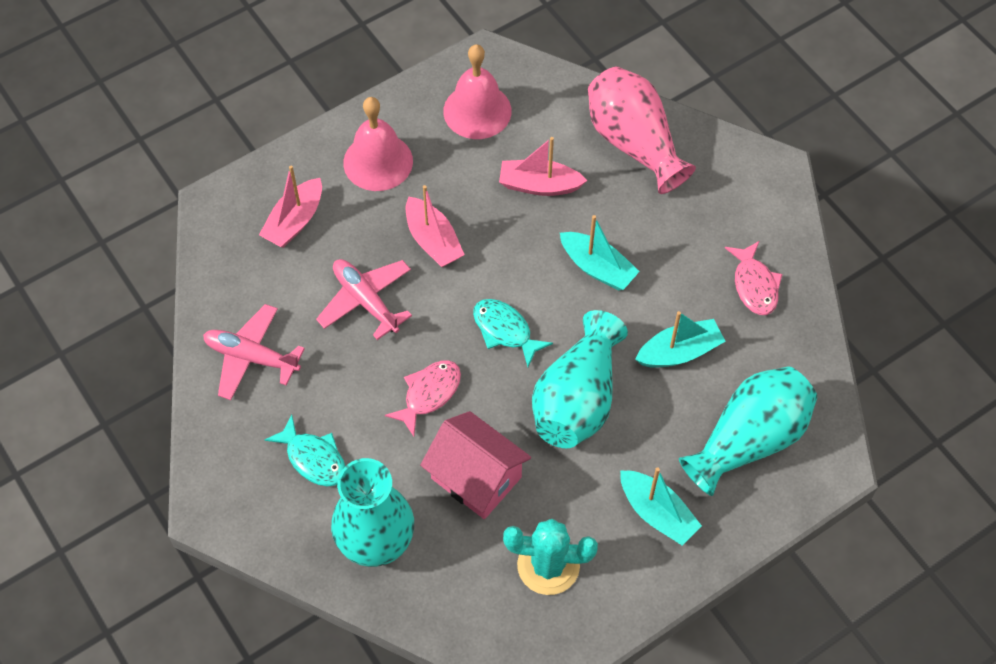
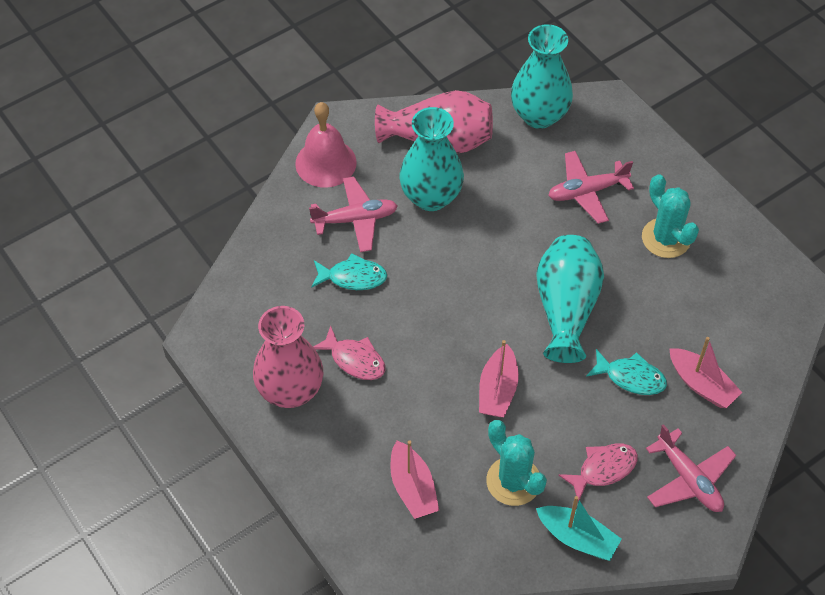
pink bell: [343,97,413,191] [443,44,512,139] = 2 -> [295,102,357,187] = 1
pink house: [420,411,531,519] = 1 -> none = 0
pink plane: [203,304,305,400] [316,259,412,340] = 2 -> [309,177,398,252] [548,151,634,224] [646,424,736,512] = 3
pink vase: [588,66,696,194] = 1 -> [253,306,323,408] [375,90,493,153] = 2
turquoise boat: [560,215,640,290] [620,467,702,545] [635,311,726,368] = 3 -> [536,496,622,561] = 1
turquoise cactus: [503,519,598,595] = 1 -> [486,420,547,506] [642,174,699,258] = 2

